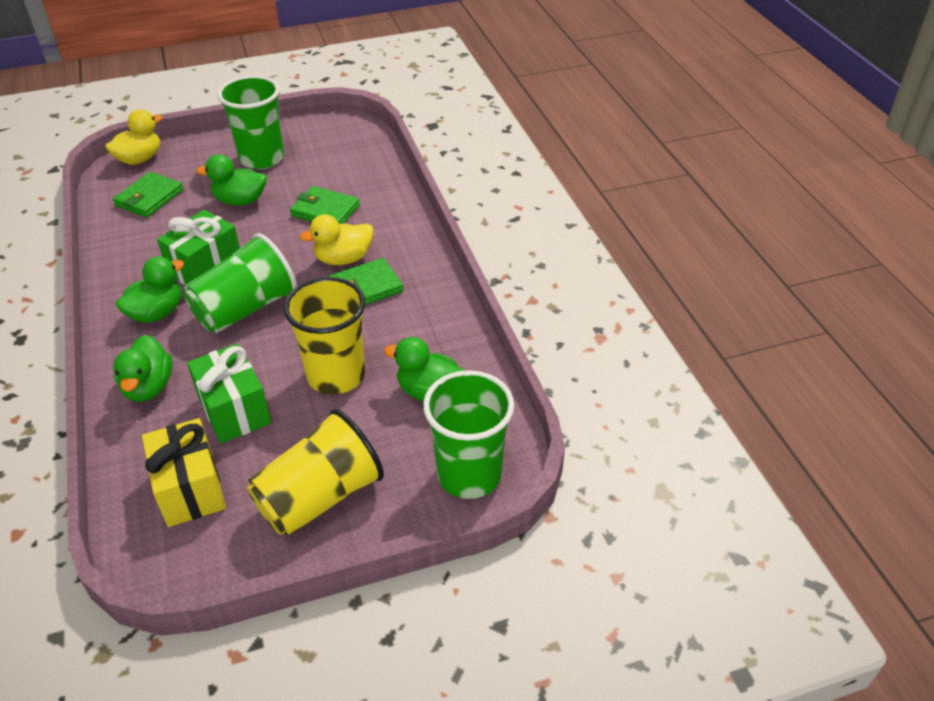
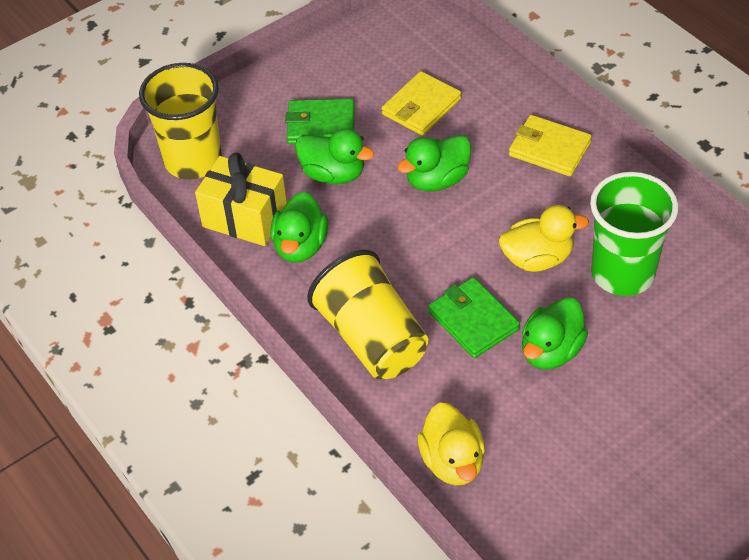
green cup: [184,233,297,333] [217,75,284,169] [423,370,514,499] = 3 -> [590,172,678,296] = 1
green gift: [157,210,240,285] [187,343,271,444] = 2 -> none = 0
green wallet: [113,172,183,217] [290,186,360,224] [329,258,404,305] = 3 -> [285,99,355,144] [428,277,520,358] = 2
yellow wallet: none = 0 -> [382,71,461,136] [509,115,592,176] = 2

